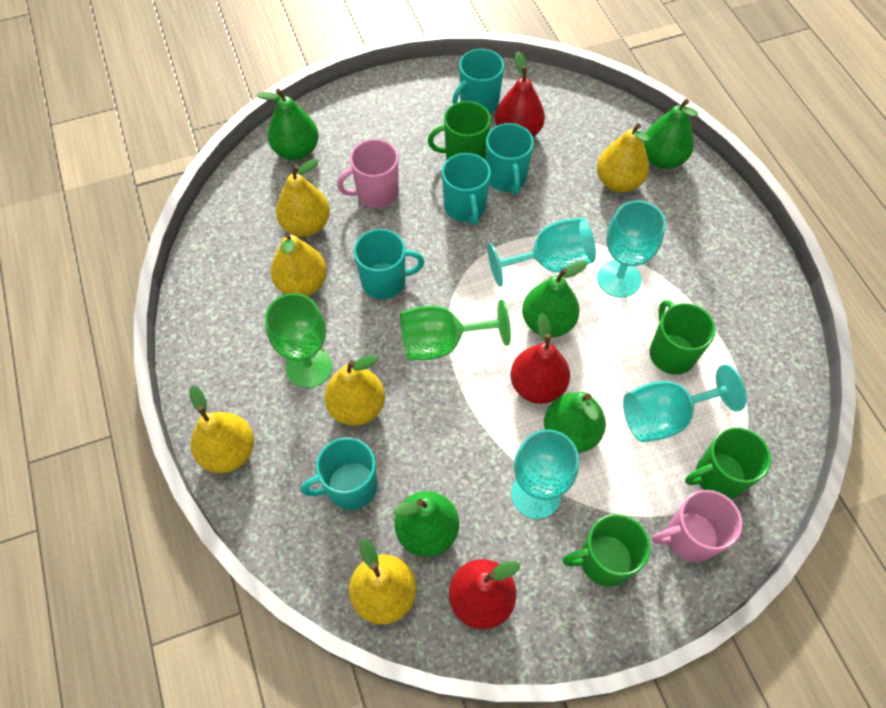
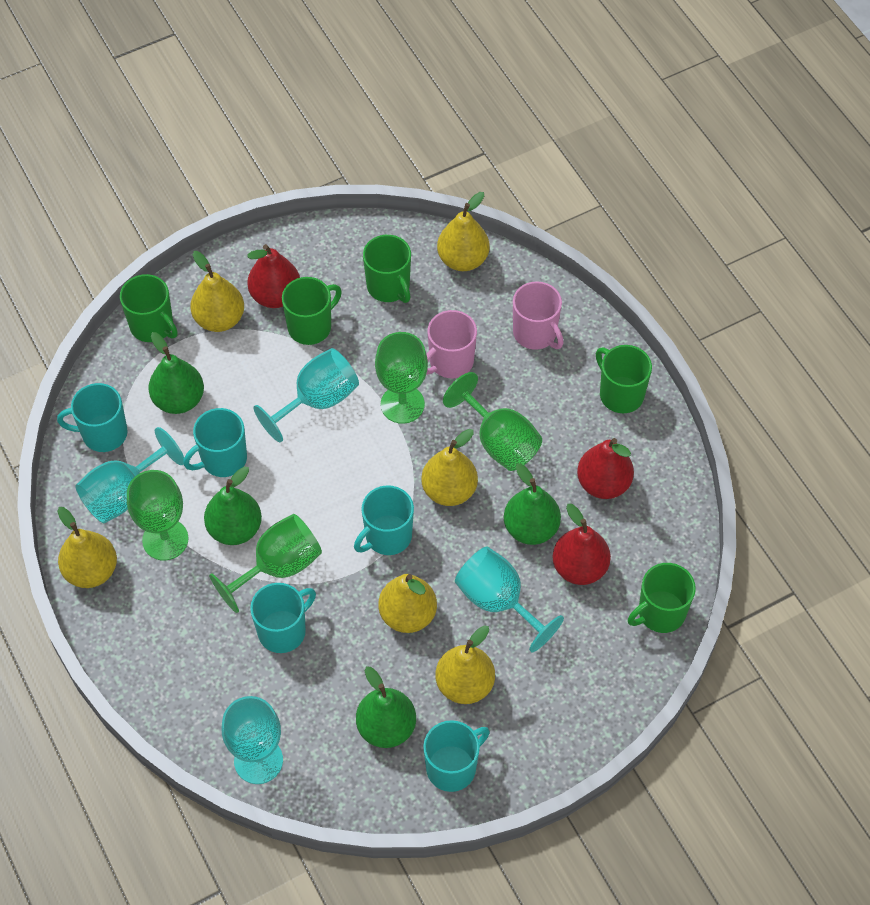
green goblet: [265,293,332,388] [400,300,511,360] = 2 -> [127,470,189,560] [209,514,322,613] [375,332,428,424] [443,372,542,471] = 4
green mug: [428,101,491,160] [562,514,651,587] [649,300,716,375] [685,427,771,499] = 4 -> [120,274,178,342] [282,277,342,345] [363,235,411,303] [596,345,652,413] [628,563,696,633] = 5
green pear: [256,88,319,160] [393,491,459,557] [522,260,587,337] [544,392,606,453] [642,99,698,169] = 5 -> [148,332,204,414] [204,466,262,545] [356,667,416,748] [504,463,561,545] = 4

